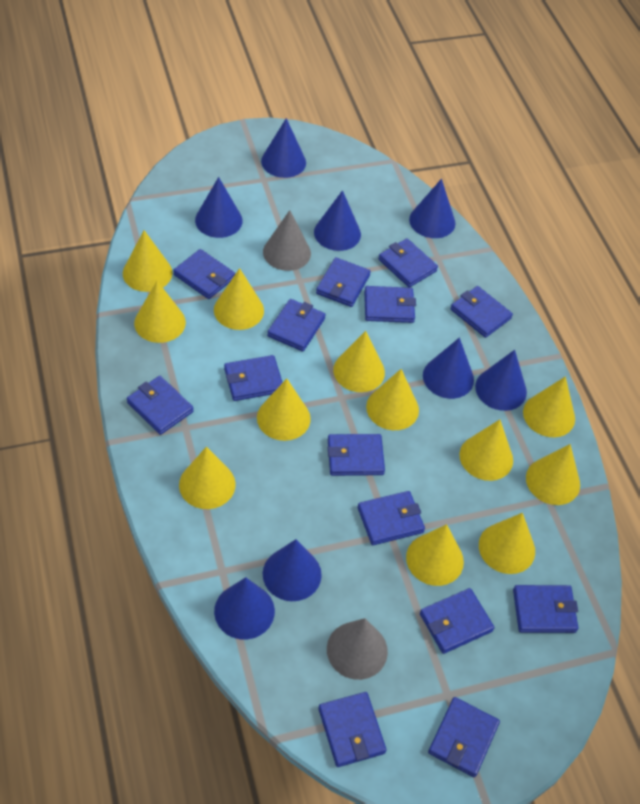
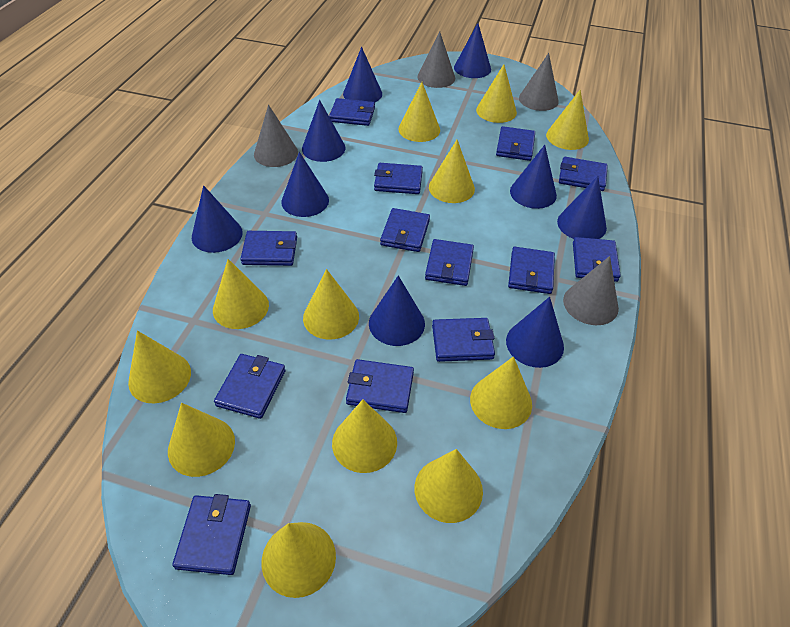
blue cone: [195,177,243,238] [214,577,275,639] [261,118,306,178] [263,539,322,601] [314,190,361,251] [409,179,455,238] [423,337,474,399] [475,350,527,411] = 8 -> [192,185,243,253] [281,152,329,217] [302,100,345,162] [343,47,382,102] [369,275,425,346] [454,23,491,78] [506,297,564,368] [510,145,557,209] [557,176,607,239] = 9
blue wallet: [127,376,194,435] [173,249,235,299] [224,355,283,401] [267,299,326,352] [316,257,371,307] [318,692,387,767] [328,434,385,476] [357,491,425,545] [364,286,416,323] [378,238,438,287] [420,588,494,654] [428,697,500,777] [450,286,513,338] [513,585,578,633] = 14 -> [172,494,251,575] [214,354,286,419] [241,231,297,266] [329,98,375,126] [346,359,414,413] [374,163,423,194] [380,208,430,252] [425,239,474,286] [432,318,495,362] [496,126,535,161] [508,247,555,294] [559,157,608,191] [573,237,621,282] = 13
grey cone: [263,210,311,271] [327,618,388,680] = 2 -> [254,105,298,167] [418,31,455,88] [519,53,559,111] [563,256,619,325] = 4

